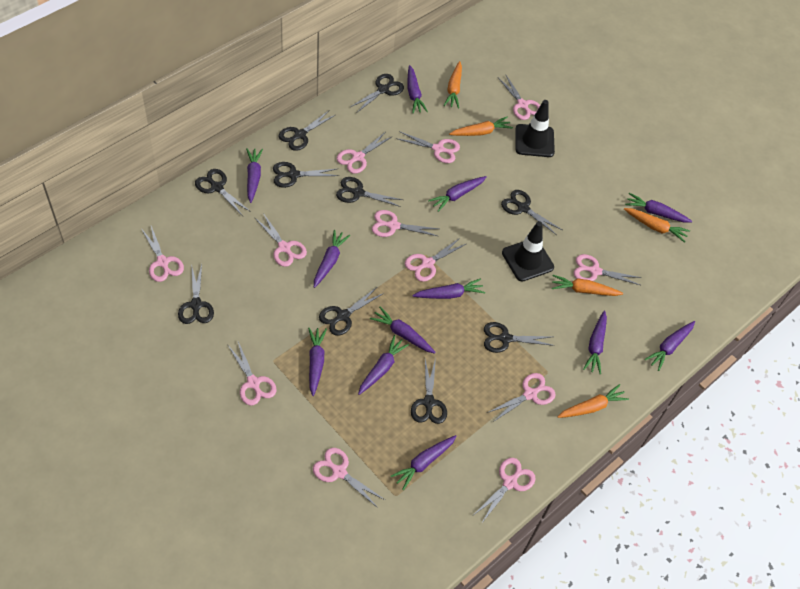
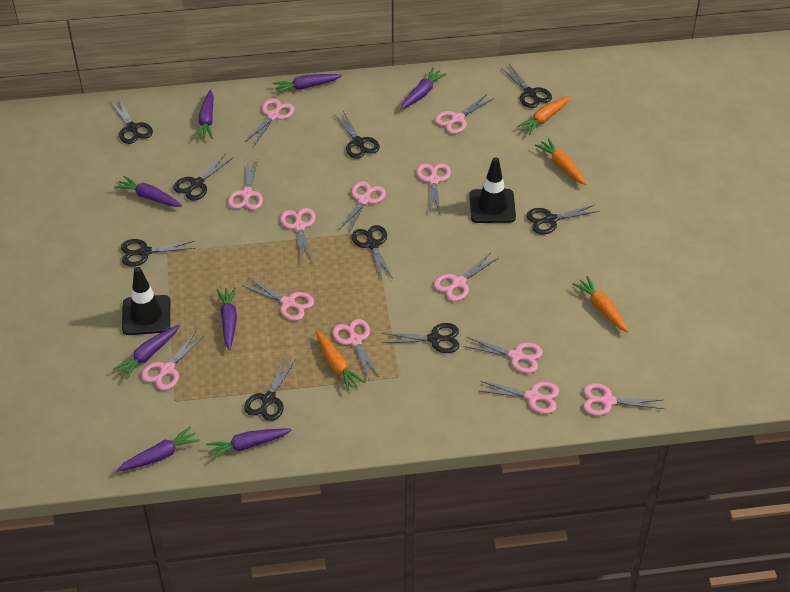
black scissors: [178,264,214,324] [195,169,251,216] [273,162,339,188] [279,111,335,151] [319,287,384,336] [336,177,403,207] [351,74,404,112] [411,358,447,424] [484,322,555,353] [501,190,562,235] = 10 -> [110,97,153,144] [121,239,195,267] [174,155,233,201] [244,357,296,421] [334,111,380,159] [351,225,393,279] [381,323,459,353] [501,64,552,108] [526,205,599,235] = 9
orange carrot: [444,61,462,108] [449,117,513,136] [552,275,623,296] [557,384,629,418] [624,208,690,243] = 5 -> [316,331,365,391] [517,96,571,135] [535,138,587,185] [573,276,628,332] = 4
pink scissors: [141,226,184,282] [227,342,276,406] [254,213,307,267] [313,448,385,508] [336,133,393,174] [372,210,439,237] [396,131,460,163] [405,237,466,282] [475,458,535,523] [487,373,556,422] [498,74,540,120] [574,254,642,285] = 12 -> [141,331,205,390] [228,159,263,210] [243,278,314,321] [245,99,295,146] [280,208,316,261] [332,319,380,380] [339,181,386,233] [416,163,451,213] [434,253,498,301] [435,94,494,134] [463,337,543,373] [480,381,559,414] [583,383,664,416] = 13
purple carrot: [246,148,263,203] [308,328,327,396] [314,230,350,288] [358,335,409,395] [370,307,436,354] [391,435,457,490] [408,65,428,113] [412,278,485,299] [428,176,486,212] [583,311,607,374] [625,193,692,223] [644,321,695,371] = 12 -> [113,325,179,379] [114,176,182,207] [117,426,200,472] [195,90,213,139] [206,428,292,460] [217,287,237,350] [273,74,342,94] [400,68,447,110] = 8

